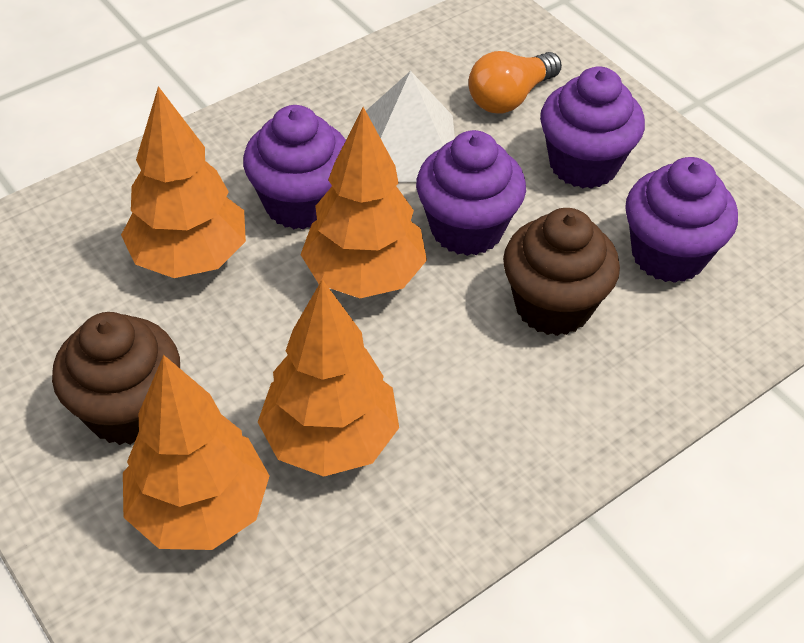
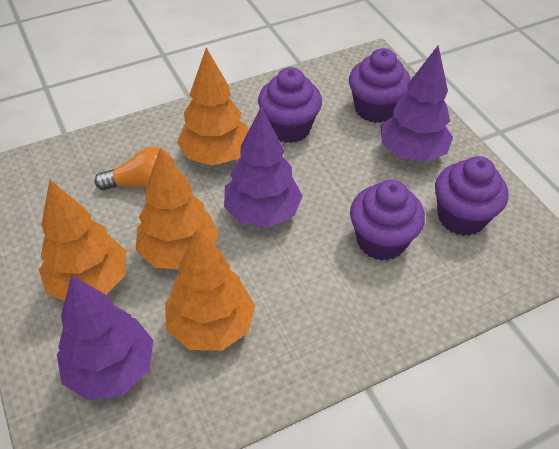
brown cupcake: [52,312,180,445] [503,208,620,336] = 2 -> none = 0
purple tree: none = 0 -> [57,275,153,400] [224,106,303,227] [381,46,453,162] = 3
white pyramid: [366,71,455,182] = 1 -> none = 0

